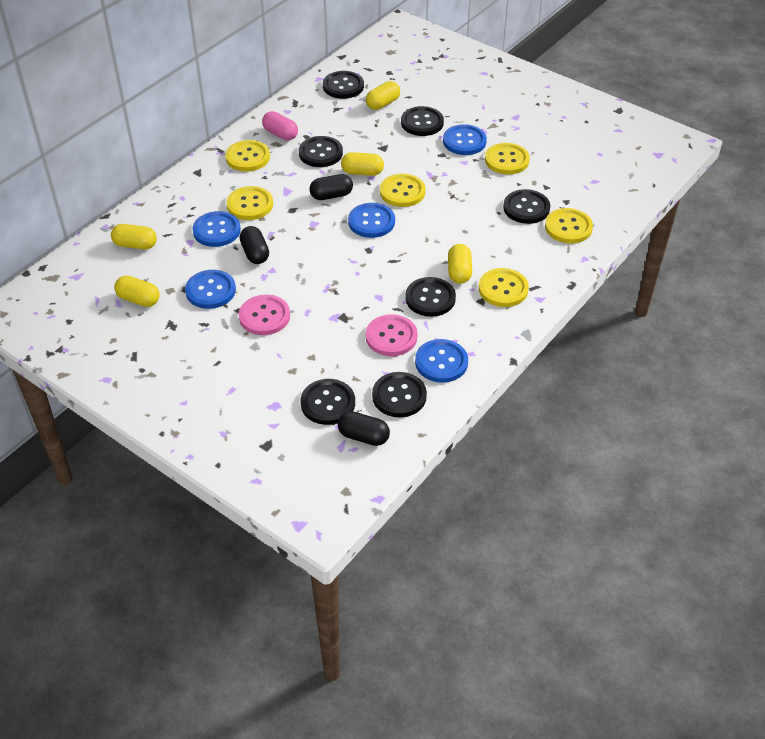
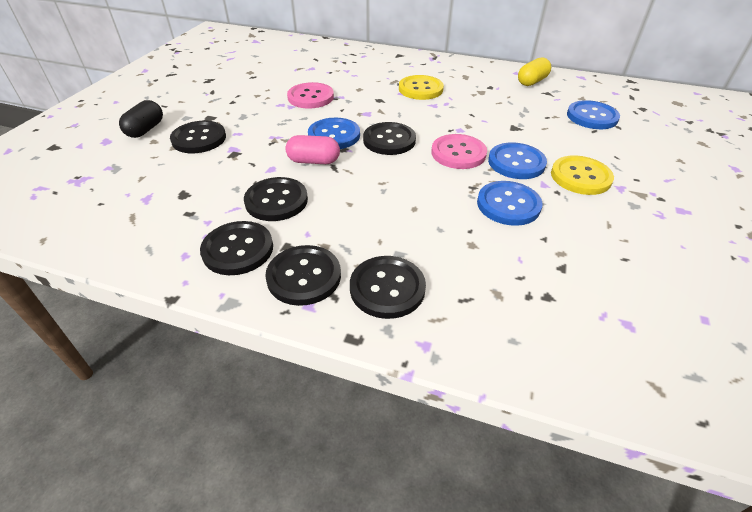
black button: [299,136,343,167] [300,379,355,425] [323,71,364,99] [372,372,427,417] [401,106,444,136] [405,277,456,317] [503,189,550,224] = 7 -> [170,121,226,153] [200,221,273,275] [244,177,308,221] [265,245,341,306] [350,256,426,319] [363,122,416,155] = 6
black capsule: [240,226,269,264] [309,174,353,200] [338,411,390,446] = 3 -> [119,100,163,138] = 1
blue button: [185,270,236,309] [192,211,241,247] [348,203,395,238] [415,339,468,383] [443,124,487,155] = 5 -> [308,118,360,149] [477,181,543,226] [488,143,547,179] [567,100,620,129] = 4
yellow button: [225,140,270,172] [226,186,273,220] [380,174,426,207] [478,268,529,307] [485,143,530,174] [545,208,593,243] = 6 -> [399,75,444,100] [551,155,614,195] = 2
yellow capsule: [111,224,157,250] [114,276,160,307] [341,152,384,176] [366,81,400,110] [448,244,472,284] = 5 -> [518,57,551,86] = 1

